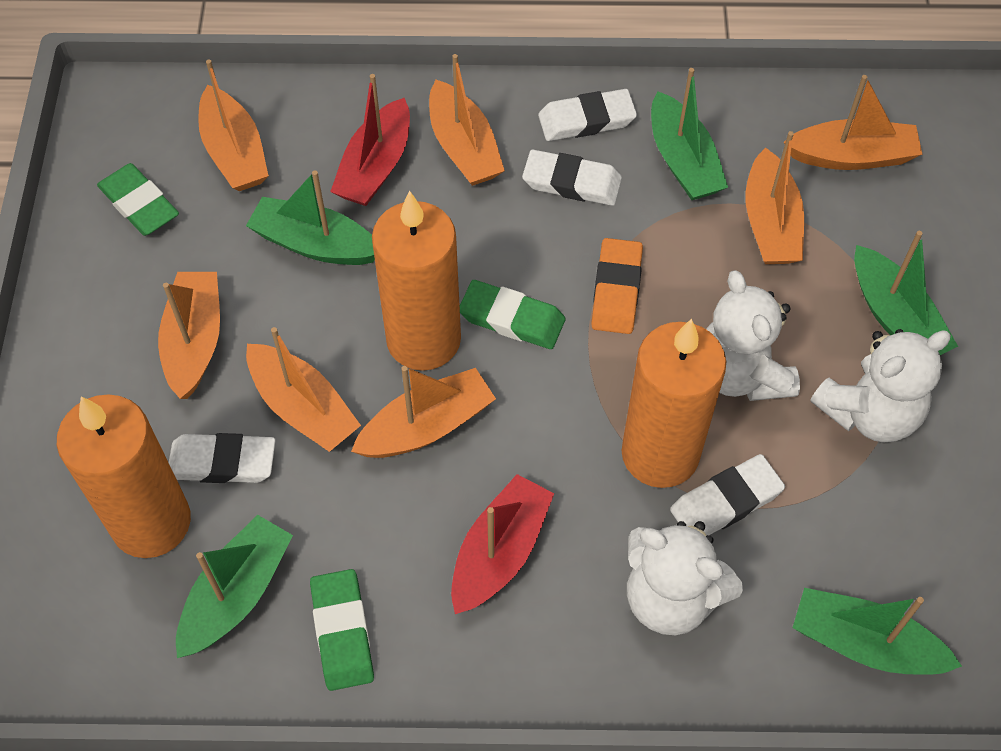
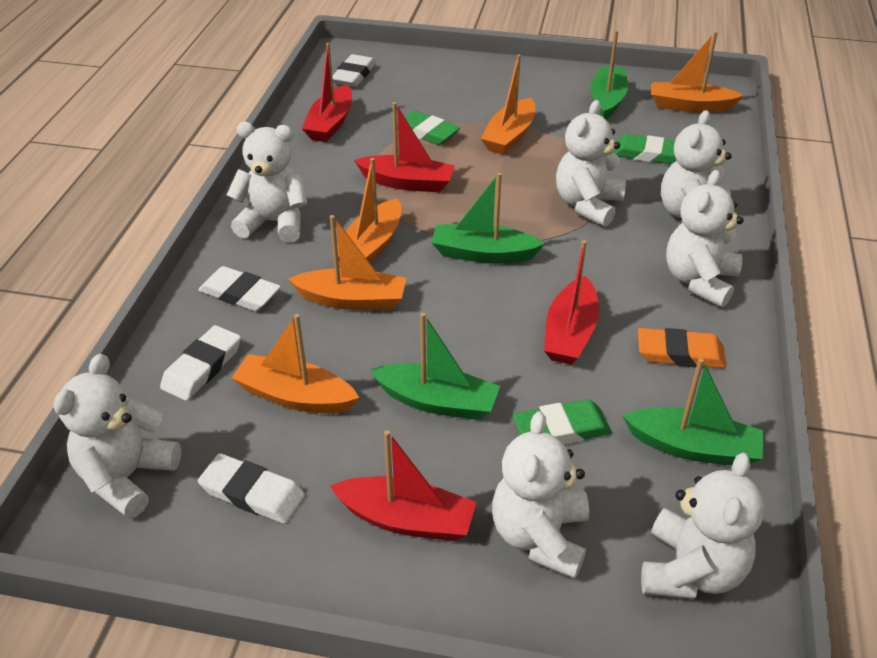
green boat: [176,515,293,658] [246,171,375,265] [651,68,728,200] [792,588,962,675] [854,231,958,355] = 5 -> [370,313,500,420] [432,173,545,264] [590,30,628,120] [622,358,764,466] = 4
orange boat: [158,272,220,399] [198,59,269,191] [246,327,361,452] [351,366,496,458] [429,54,505,186] [745,131,804,264] [784,75,922,170] = 7 -> [232,314,359,413] [288,215,406,310] [332,158,401,263] [481,55,535,155] [651,32,744,113] = 5
orange candle: [57,394,191,558] [372,191,461,371] [622,319,726,488] = 3 -> none = 0
red boat: [330,74,410,206] [451,474,555,614] = 2 -> [302,43,352,142] [330,430,477,541] [354,102,455,193] [544,240,599,365] = 4
white teddy bear: [627,521,743,635] [706,270,800,401] [811,329,951,443] = 3 -> [54,354,181,518] [227,122,308,243] [492,411,589,579] [556,100,626,226] [641,452,764,599] [661,110,732,223] [666,170,744,307] = 7

